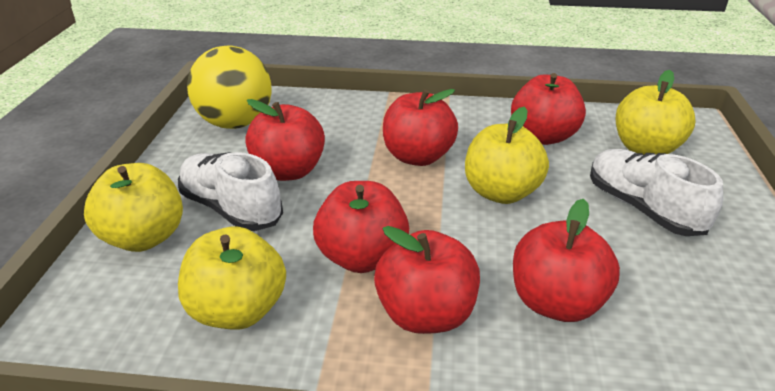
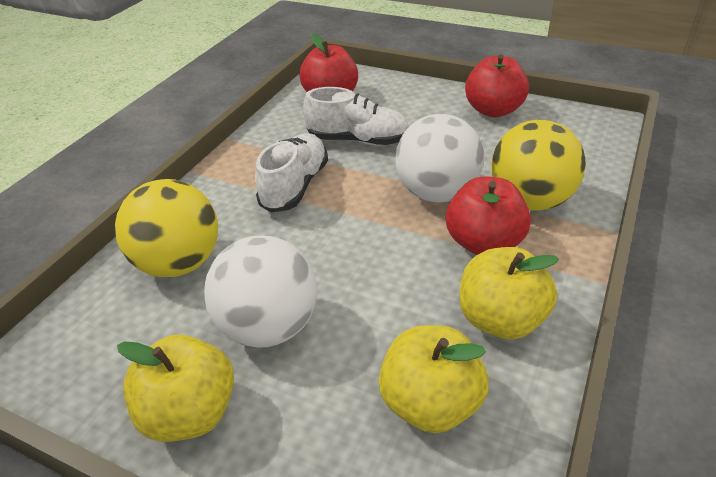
red apple: [245,99,325,181] [313,181,409,273] [374,226,480,334] [383,89,458,166] [511,73,586,145] [513,199,620,322] = 6 -> [300,34,358,92] [446,176,531,255] [465,54,529,117] = 3
white ball: none = 0 -> [204,236,317,348] [395,114,484,202] = 2
yellow apple: [84,163,183,252] [178,227,286,330] [465,107,549,204] [616,70,695,155] = 4 -> [117,335,234,442] [379,325,488,433] [459,247,559,339] = 3
yellow ball: [187,46,272,129] = 1 -> [115,179,218,277] [491,120,586,211] = 2

